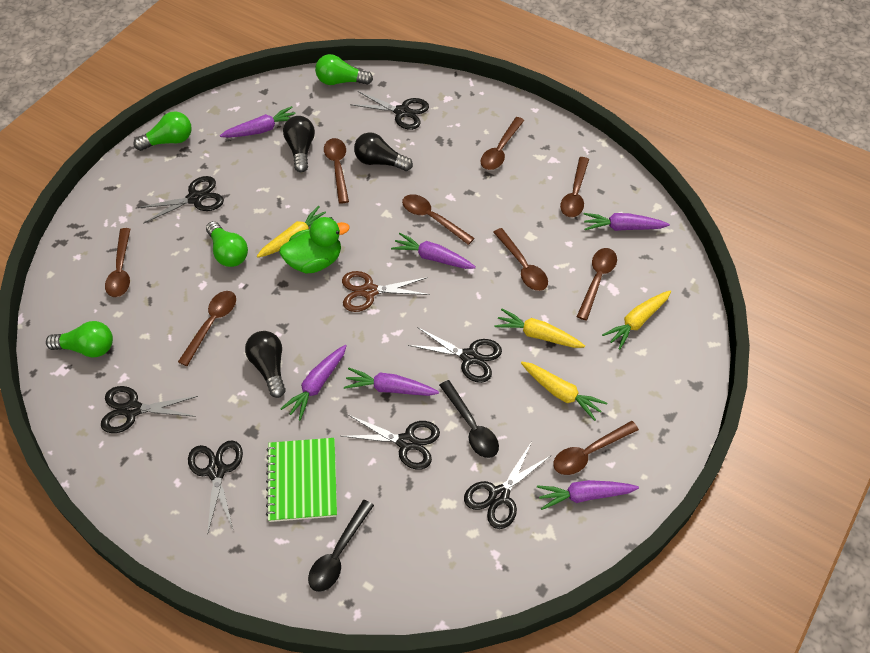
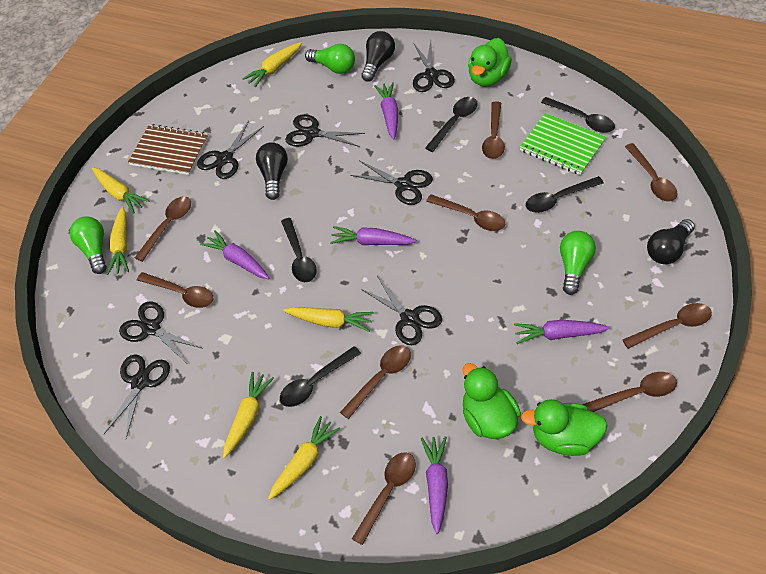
black spoon: [308,500,374,592] [439,380,499,458] = 2 -> [280,346,361,407] [281,218,317,282] [425,97,478,152] [526,176,604,213] [541,97,615,133] = 5
brown notebook: none = 0 -> [128,124,209,175] = 1
brown scissors: [342,271,430,312] = 1 -> none = 0
green duck: [280,217,350,273] = 1 -> [463,363,521,439] [468,38,512,87] [521,399,607,456] = 3
green light bulb: [46,321,113,357] [133,111,192,151] [206,221,248,267] [315,54,373,85] = 4 -> [70,216,107,274] [305,44,355,74] [560,231,596,295] = 3
purple carrot: [220,106,296,138] [280,345,346,420] [344,368,439,396] [391,233,476,269] [537,480,639,510] [584,213,670,231] = 6 -> [200,230,269,279] [330,226,417,245] [374,82,398,140] [421,436,448,534] [514,320,610,344] = 5
yellow carrot: [257,206,332,258] [494,309,585,348] [521,362,607,421] [602,290,671,350] = 4 -> [92,167,150,214] [107,207,129,275] [223,372,274,458] [242,42,302,87] [268,416,340,500] [283,307,374,332] = 6

